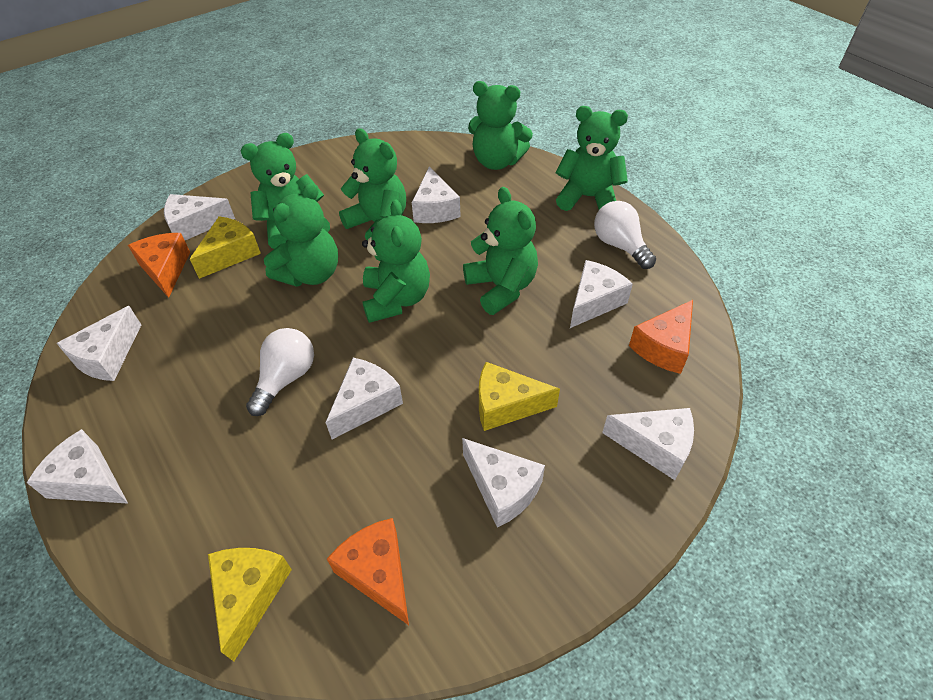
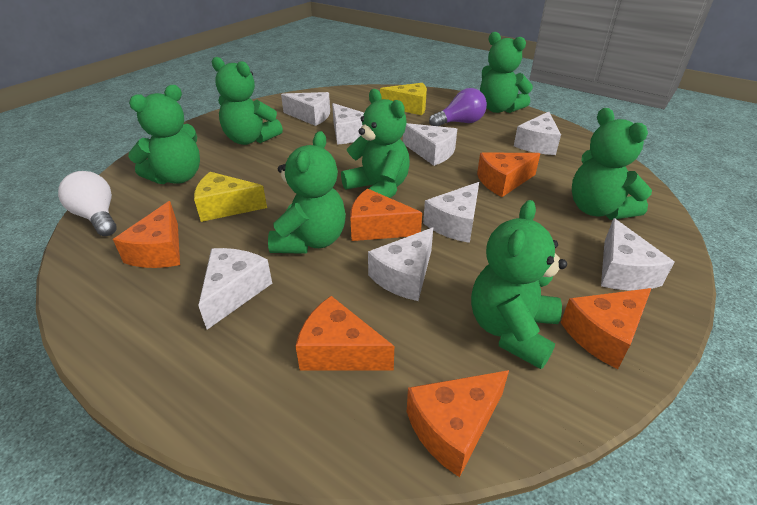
orange cheese: [128,233,190,298] [327,518,409,625] [629,300,693,374] = 3 -> [113,201,180,268] [296,296,394,371] [350,189,422,241] [407,370,509,477] [477,153,540,197] [561,288,652,369] = 6
purple light bulb: none = 0 -> [429,88,487,126] = 1
white light bulb: [246,328,314,416] [594,201,656,269] = 2 -> [58,171,117,236] = 1
yellow cheese: [190,216,261,279] [208,548,292,661] [479,362,560,431] = 3 -> [194,172,267,222] [380,83,427,115] = 2

